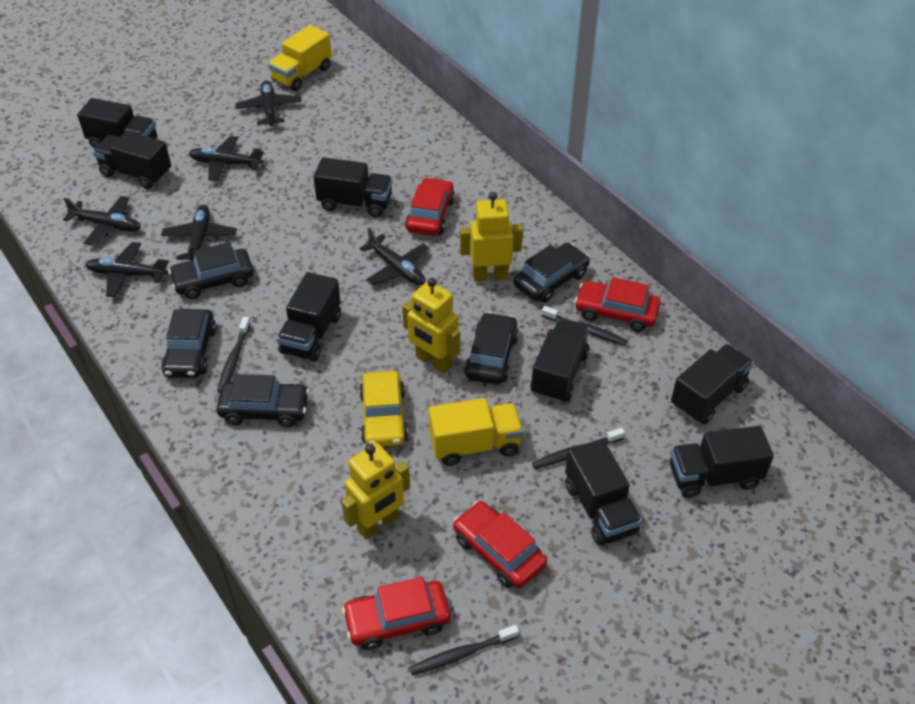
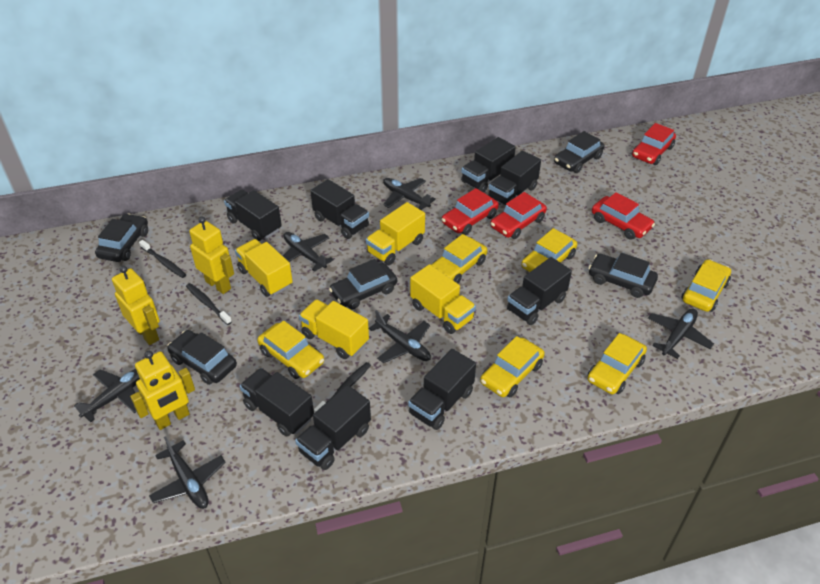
black toothbrush: [217,317,251,393] [409,625,519,676] [532,428,625,469] [541,306,628,346] = 4 -> [139,240,186,278] [186,283,232,325] [314,362,371,413] = 3
yellow car: [359,371,408,447] = 1 -> [257,321,324,379] [431,234,487,283] [480,336,545,397] [521,228,577,272] [587,333,647,394] [682,259,731,312] = 6
yellow truck: [268,25,332,91] [429,398,523,466] = 2 -> [235,239,293,297] [299,299,369,359] [366,202,425,265] [410,264,476,334] = 4

